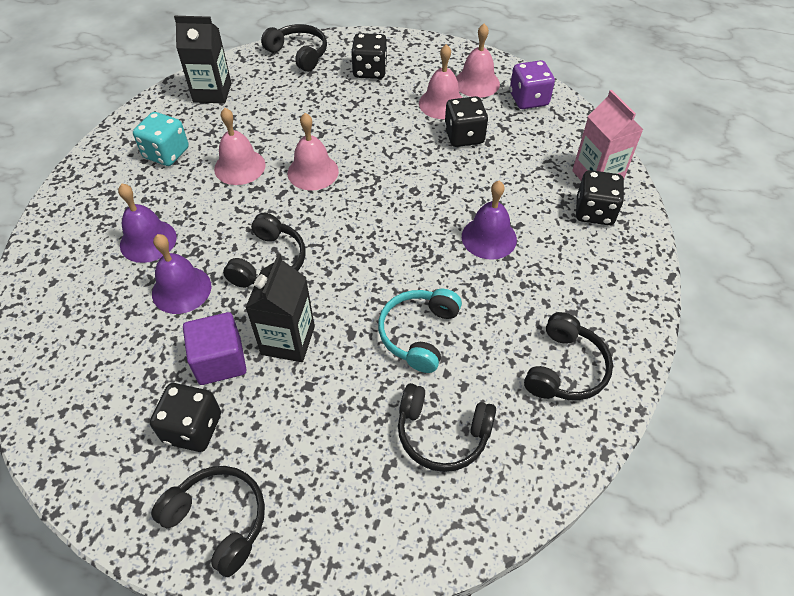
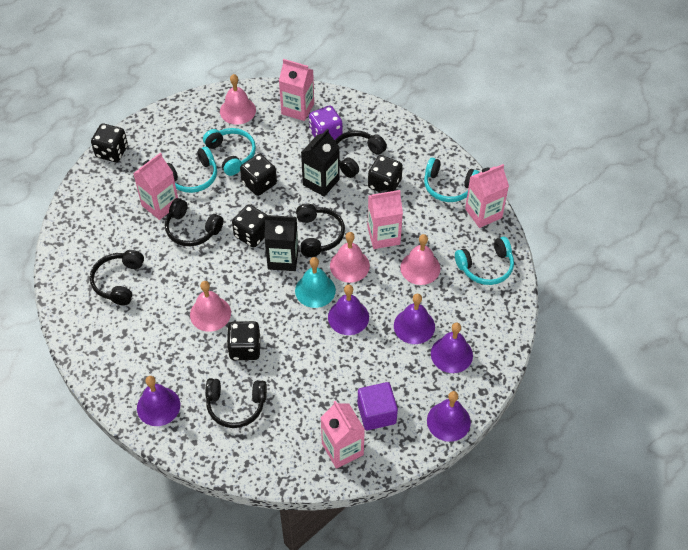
black dice: [150,383,221,452] [351,33,388,79] [444,96,488,147] [576,170,624,225] = 4 -> [91,124,128,162] [227,321,260,360] [232,205,267,248] [240,154,277,196] [368,155,403,192] = 5
pink carton: [572,90,644,181] = 1 -> [133,153,178,220] [279,59,314,121] [320,401,365,469] [367,190,403,249] [465,164,509,228] = 5
purple bell: [118,184,177,263] [152,234,212,314] [462,181,517,260] = 3 -> [137,376,180,426] [328,285,369,335] [394,294,435,344] [427,391,471,442] [431,323,473,373] = 5
turquoise bell: none = 0 -> [295,257,336,308] = 1
turquoise dice: [133,112,189,166] = 1 -> none = 0
turquoise headphones: [378,289,462,373] = 1 -> [167,146,217,193] [203,128,256,176] [424,157,480,202] [455,237,514,285] = 4

